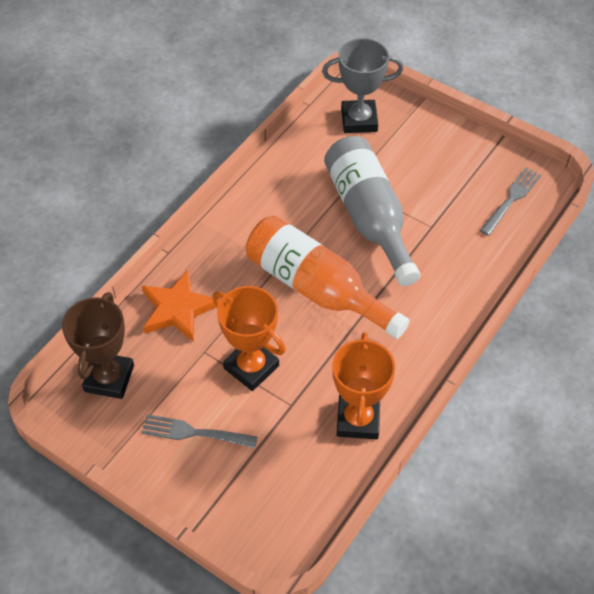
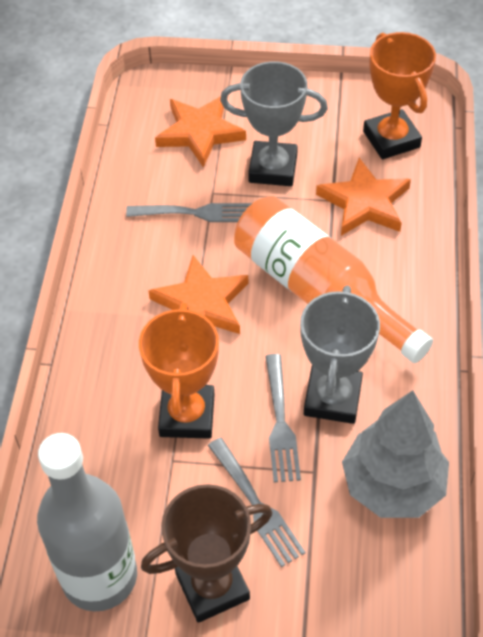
grey fork: [141,415,258,448] [480,168,541,236] = 2 -> [126,203,252,222] [208,438,305,567] [265,354,301,483] = 3
grey tree: none = 0 -> [342,391,449,518] = 1
grey trophy: [322,38,403,133] = 1 -> [220,61,328,186] [300,286,380,424] = 2
orange star: [142,270,220,342] = 1 -> [148,255,248,334] [155,96,246,168] [316,158,411,236] = 3

